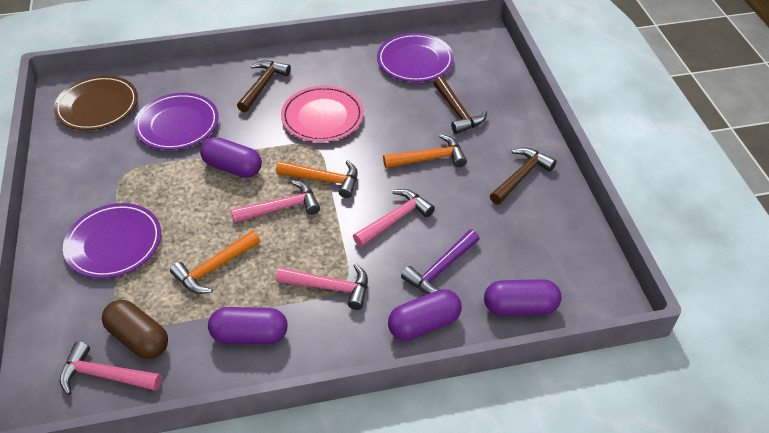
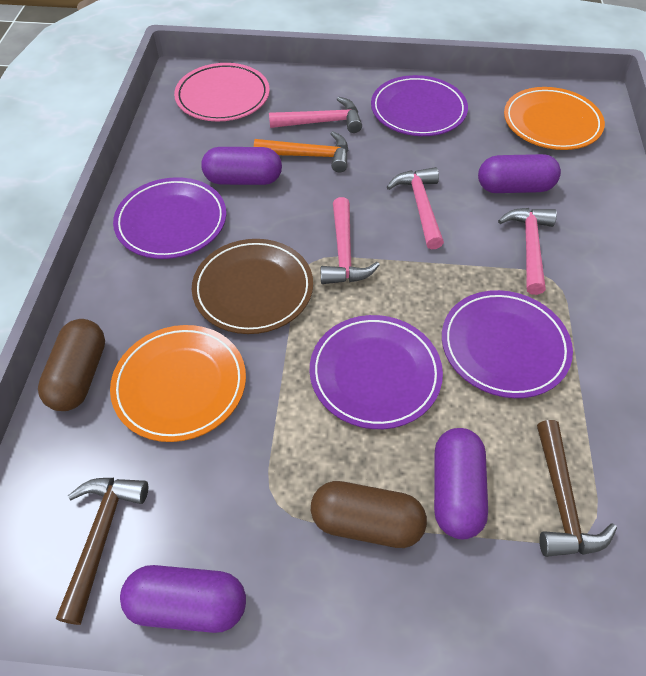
brown capsule: [102,300,168,359] = 1 -> [38,319,105,411] [311,481,427,548] = 2
brown hammer: [237,60,291,112] [433,77,487,134] [490,147,557,205] = 3 -> [56,478,148,625] [537,420,617,557] = 2
orange hammer: [170,230,260,294] [276,160,358,198] [383,134,467,168] = 3 -> [254,131,349,172] = 1
orange plate: none = 0 -> [110,325,246,442] [504,87,605,150] = 2
purple hammer: [401,229,479,294] = 1 -> none = 0
purple plate: [63,203,161,278] [134,93,219,150] [377,33,454,82] = 3 -> [113,177,226,259] [310,315,443,429] [371,75,468,136] [442,290,573,398] = 4

